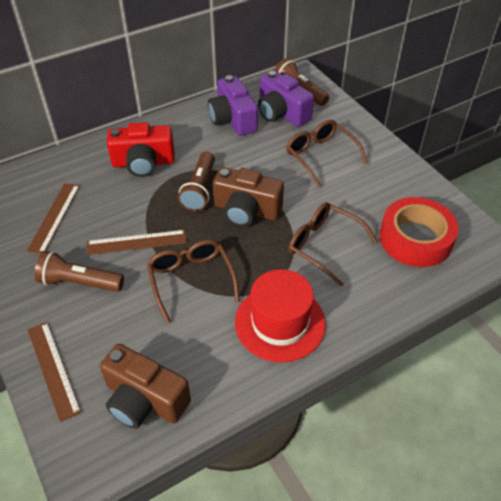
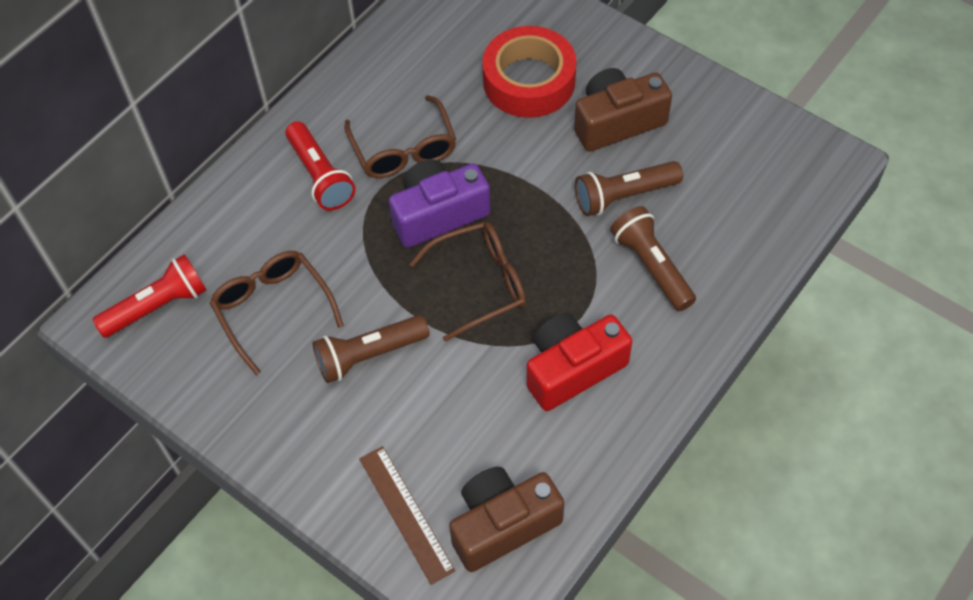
brown ruler: [27,183,80,254] [28,322,81,422] [87,230,187,255] = 3 -> [359,446,455,585] = 1
purple camera: [208,75,258,136] [258,71,314,127] = 2 -> [389,159,490,248] = 1
red flashlight: none = 0 -> [92,254,207,338] [285,121,356,210] = 2
red hat: [235,269,326,363] = 1 -> none = 0

